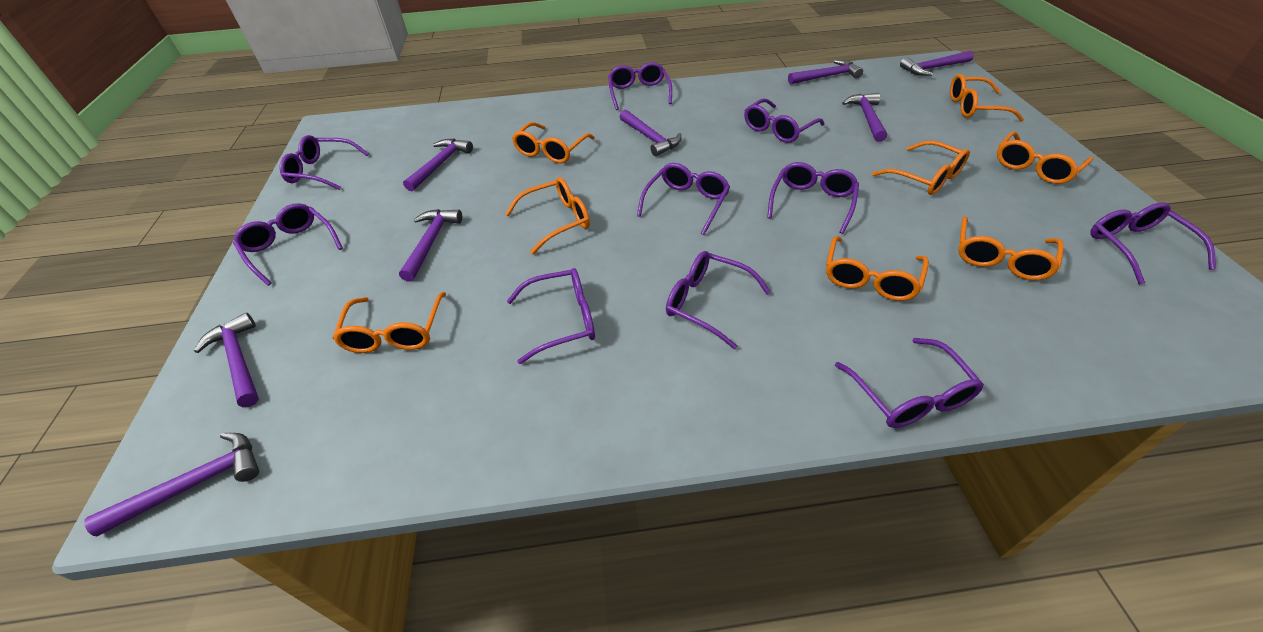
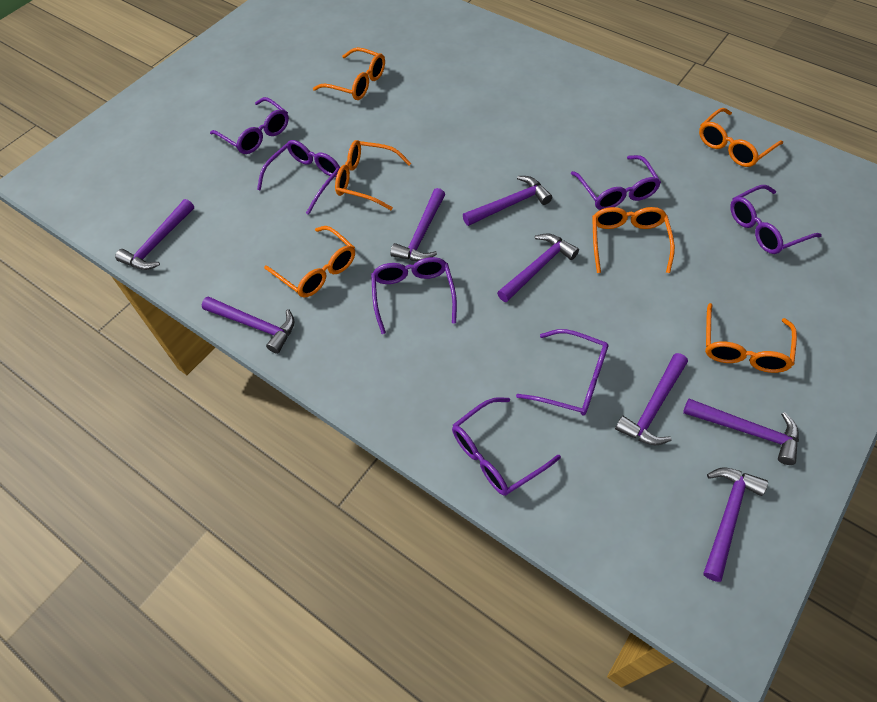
orange glasses: [332,292,446,353] [505,177,590,254] [512,122,595,163] [826,236,929,301] [872,140,970,195] [950,74,1024,121] [958,216,1064,280] [997,131,1094,184] = 8 -> [264,226,355,298] [313,47,385,100] [335,140,411,210] [592,207,675,273] [699,108,783,167] [705,303,797,373] = 6
purple glasses: [233,203,343,286] [279,135,369,190] [507,268,595,364] [608,62,672,110] [637,163,730,235] [666,251,771,349] [744,98,825,143] [767,162,859,234] [835,338,984,428] [1090,202,1216,284] = 10 -> [210,97,289,154] [257,140,340,215] [371,257,457,334] [452,397,561,496] [516,329,608,416] [571,155,661,210] [730,185,822,254] = 7

